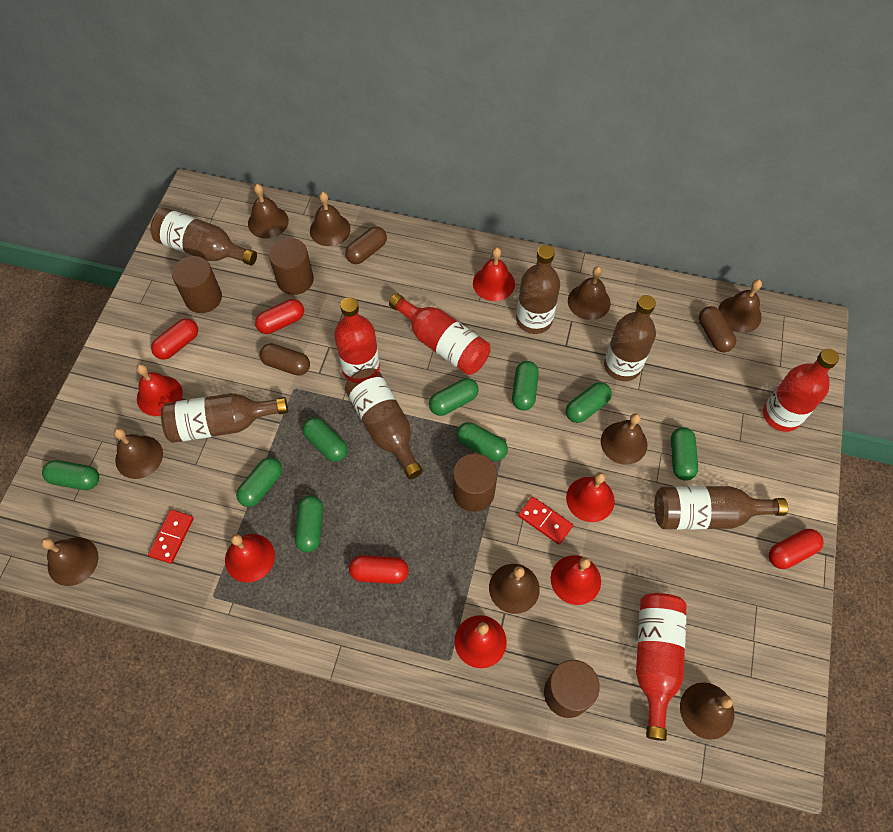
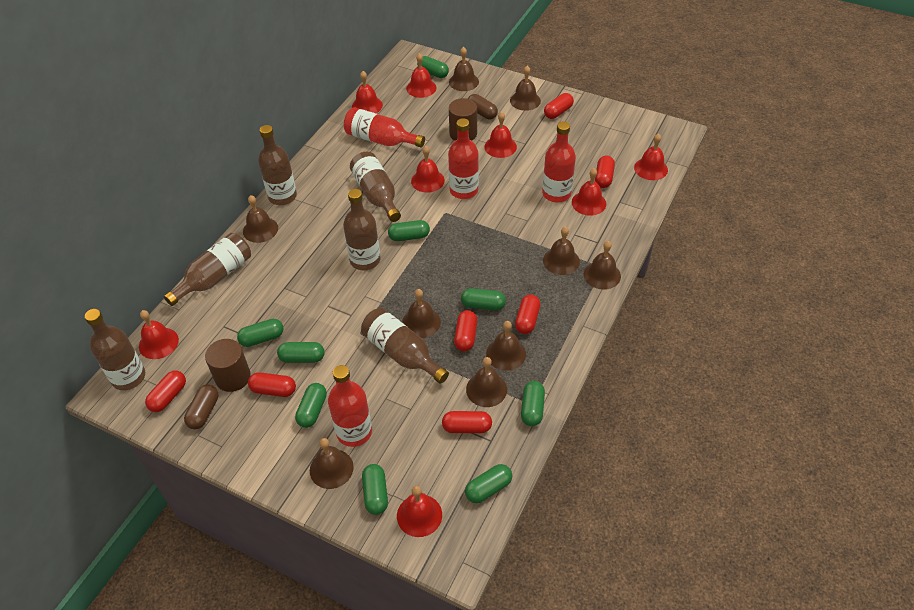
brown capsule: [260,343,310,376] [345,227,387,264] [699,306,736,352] = 3 -> [184,384,218,429] [468,94,498,119] = 2
brown cylinder: [172,256,222,313] [269,238,314,295] [453,454,497,512] [544,660,600,718] = 4 -> [205,339,251,392] [449,98,477,141] = 2
red bell: [137,364,183,416] [225,534,275,582] [454,615,507,668] [473,247,515,301] [551,555,601,605] [566,472,615,522] = 6 -> [139,310,179,359] [352,71,383,113] [397,486,442,537] [406,53,437,98] [411,146,445,193] [484,112,517,158] [572,168,606,216] [634,133,668,180] = 8
red capsule: [151,318,198,360] [255,299,304,334] [349,555,409,584] [769,529,823,569] = 4 -> [145,371,186,412] [248,372,296,397] [442,411,492,433] [454,310,477,351] [515,294,540,334] [544,93,574,119] [595,156,615,188] = 7
red domino: [148,509,194,564] [518,496,573,544] = 2 -> none = 0

